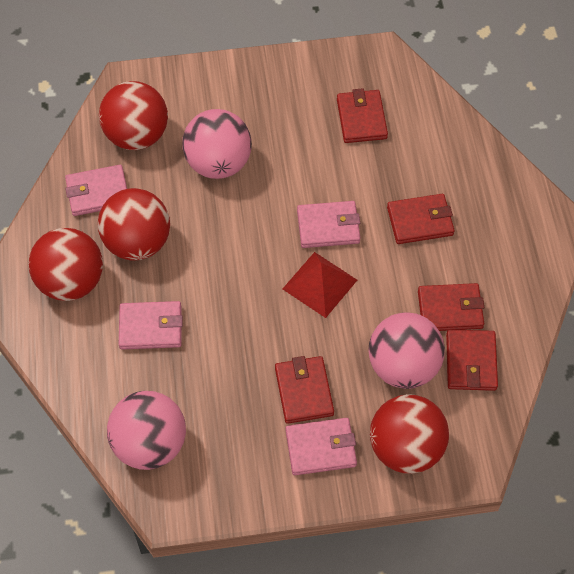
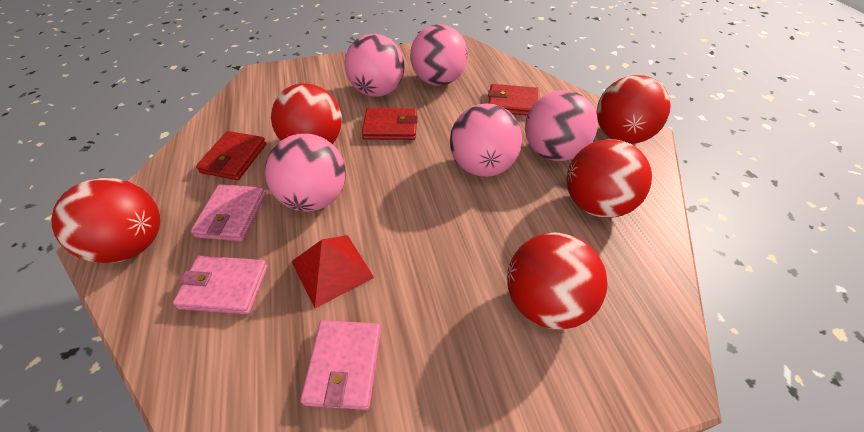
pink ball: [107,391,186,470] [182,109,252,179] [368,312,445,389] = 3 -> [265,133,346,211] [345,34,404,97] [410,24,468,86] [450,103,522,177] [525,90,598,161] = 5
pink wallet: [65,165,127,216] [119,301,183,350] [286,418,357,475] [297,201,360,248] = 4 -> [173,256,268,315] [191,184,266,242] [300,320,381,410] = 3
red ball: [28,228,103,301] [98,188,170,261] [99,81,168,150] [370,394,449,474] = 4 -> [51,178,160,263] [271,83,342,144] [507,232,607,330] [566,139,652,218] [596,75,671,144] = 5
red wallet: [275,356,334,424] [337,88,388,143] [387,194,455,244] [418,283,485,331] [446,329,498,391] = 5 -> [196,131,266,180] [362,108,418,140] [488,84,539,115] = 3

